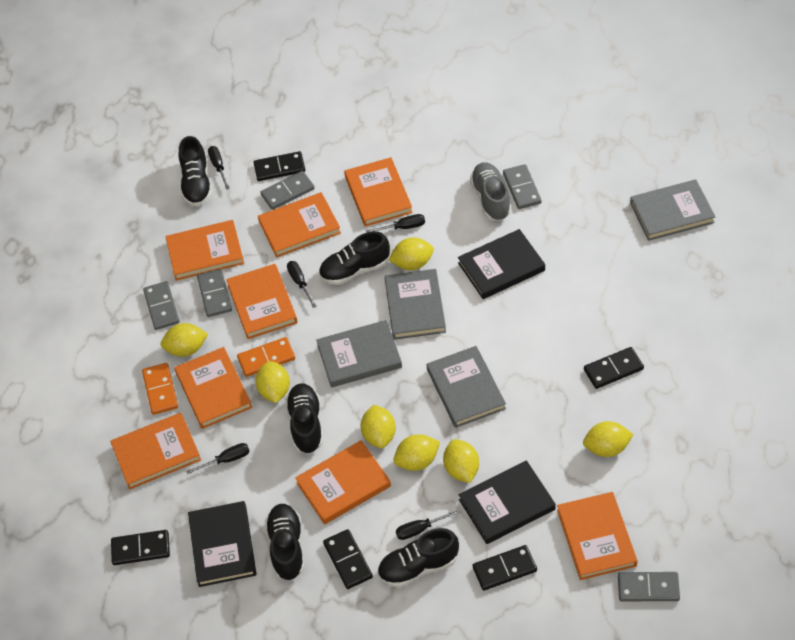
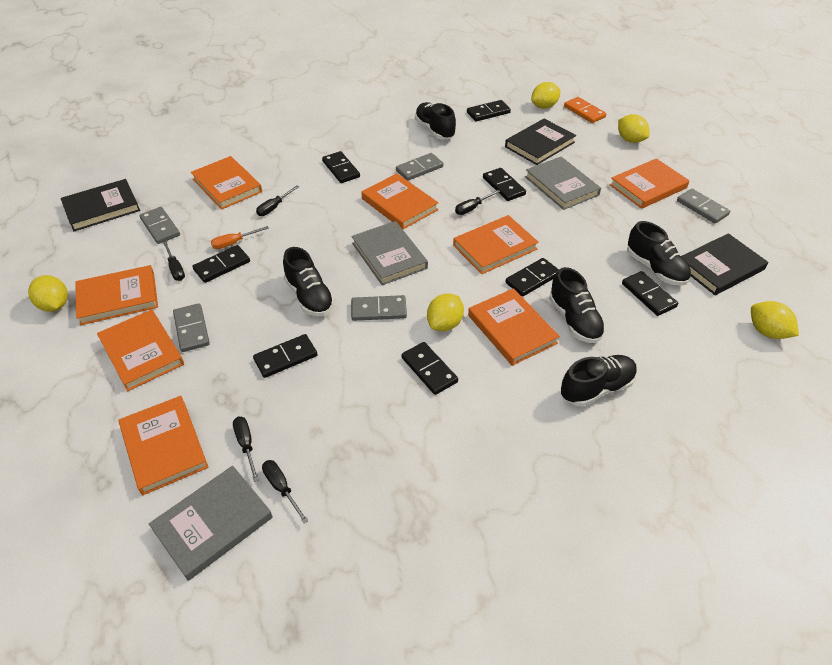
black domino: [111,530,170,565] [253,151,305,181] [323,529,373,589] [473,545,537,591] [584,347,644,389] = 5 -> [192,245,250,283] [253,334,318,378] [322,151,360,183] [401,342,458,395] [467,100,511,122] [483,168,526,201] [505,258,559,297] [622,271,678,316] = 8
grey book: [317,320,402,388] [384,269,446,340] [427,346,506,428] [630,179,715,241] = 4 -> [149,466,273,581] [351,221,428,285] [525,157,601,210] = 3
grey shoe: [470,162,511,221] = 1 -> none = 0
orange domino: [142,363,178,415] [237,337,295,377] = 2 -> [564,97,606,123] = 1
orange screwdriver: none = 0 -> [211,226,269,249] = 1
yellow lemon: [161,323,208,357] [255,361,290,403] [361,405,396,448] [388,237,434,270] [393,434,440,471] [443,439,479,483] [583,421,634,457] = 7 -> [28,275,68,312] [427,293,464,331] [531,82,560,109] [618,114,649,143] [751,301,799,339] = 5

